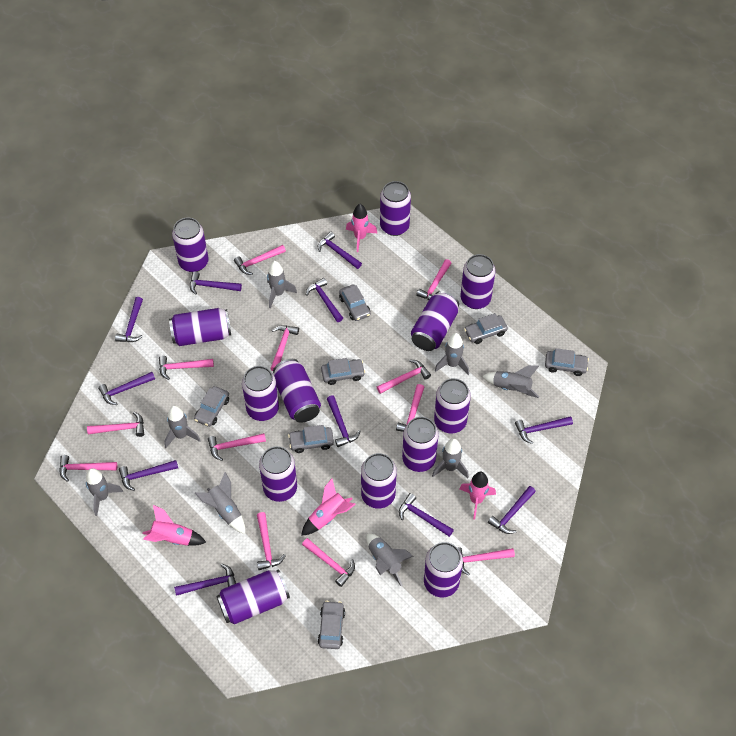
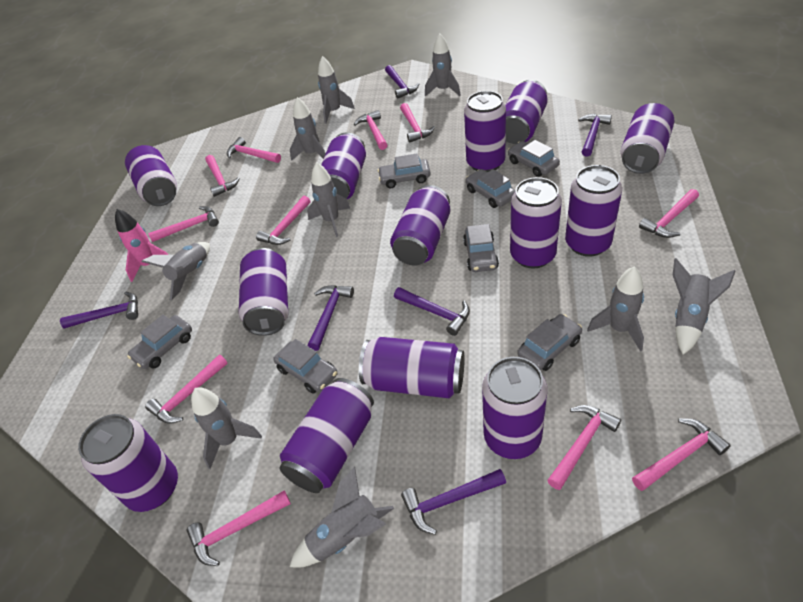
grey rocket: [86,468,123,516] [164,406,201,448] [195,472,245,534] [267,261,297,308] [366,533,413,586] [432,438,469,479] [435,333,469,375] [482,365,539,398] = 8 -> [142,242,210,300] [191,387,262,469] [290,97,326,161] [290,467,394,568] [307,162,350,237] [318,56,355,124] [425,34,461,97] [587,266,644,351] [673,258,736,355] = 9
pink hammer: [59,455,117,482] [87,412,144,437] [159,356,214,380] [208,433,266,461] [234,245,286,275] [257,512,286,570] [270,325,299,371] [302,538,355,587] [377,360,431,394] [396,384,424,432] [416,259,452,300] [457,547,515,575] = 12 -> [145,355,228,424] [148,206,219,242] [187,491,291,566] [205,155,240,197] [227,137,281,163] [256,196,310,245] [354,110,387,150] [400,103,435,143] [547,405,621,490] [632,419,731,491] [639,189,699,238] = 11
pink rocket: [142,505,206,546] [301,478,356,536] [346,204,377,252] [460,472,496,519] = 4 -> [115,209,169,282] = 1
purple hammer: [98,372,155,405] [115,297,143,342] [119,460,178,491] [174,564,236,596] [190,271,242,295] [306,278,343,322] [318,231,362,269] [327,395,361,447] [399,493,454,537] [488,486,536,534] [515,416,573,444] = 11 -> [60,291,138,329] [308,285,354,351] [385,65,420,99] [394,287,470,336] [401,469,506,535] [578,114,612,157] = 6

